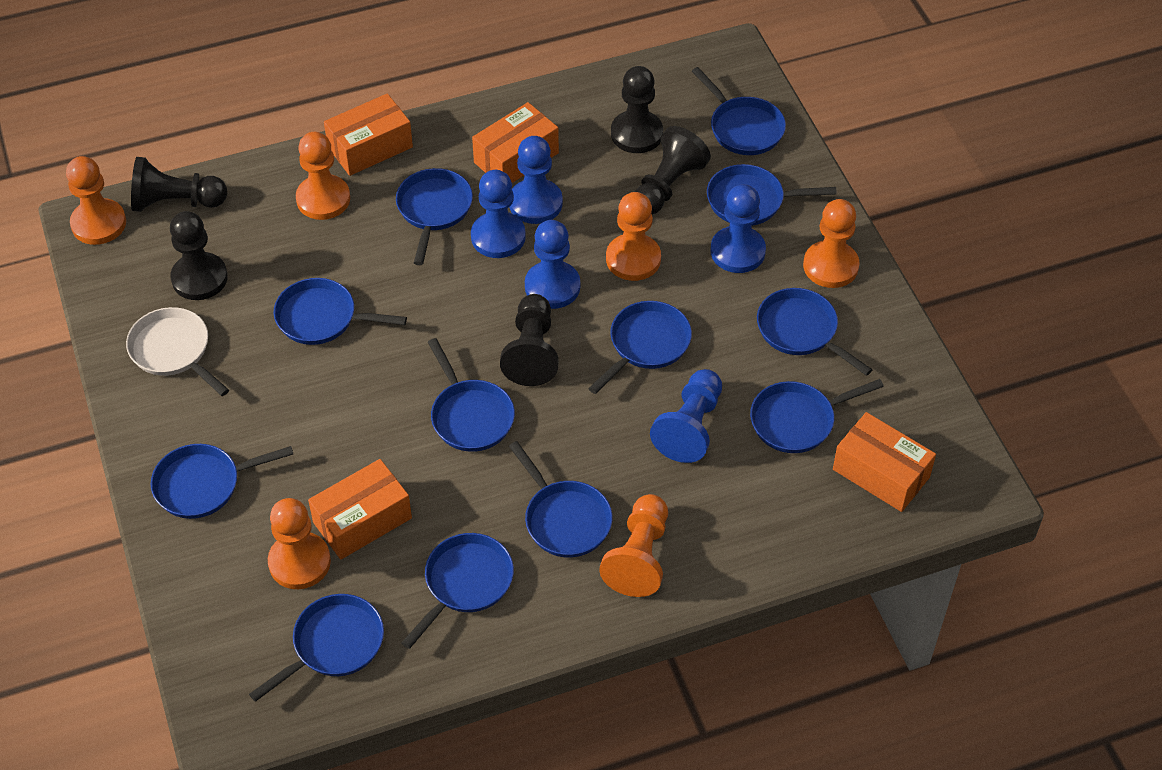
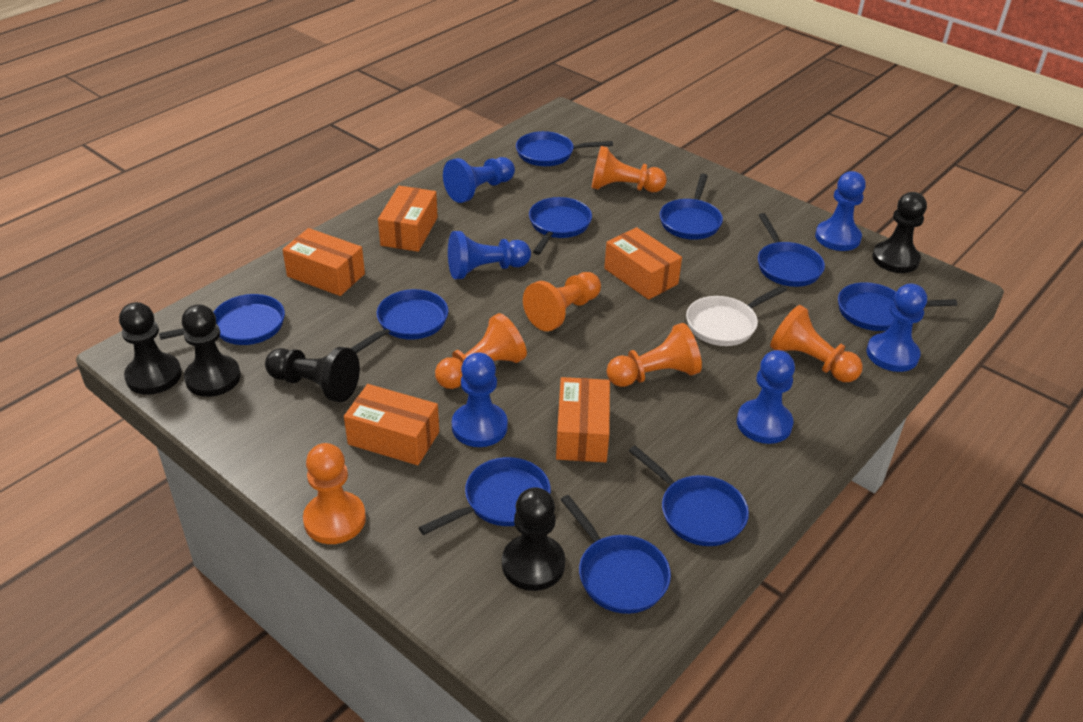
blue pan: [151,444,293,519] [249,594,384,702] [274,278,407,345] [396,168,473,265] [402,533,514,649] [428,338,515,452] [509,441,612,557] [588,301,692,394] [692,67,786,155] [707,164,837,226] [750,379,884,453] [757,288,872,376] = 12 -> [159,294,285,345] [351,289,448,353] [418,457,551,535] [516,131,613,166] [529,197,592,255] [560,495,671,614] [629,446,749,546] [660,174,723,240] [758,213,825,287] [838,282,957,331] = 10
blue pawn: [471,170,526,258] [509,136,563,224] [525,220,580,309] [650,369,722,463] [710,184,766,273] = 5 -> [443,157,515,203] [448,231,531,279] [452,353,508,447] [737,350,795,444] [815,171,866,251] [866,283,927,372] = 6
orange box: [308,459,412,559] [324,93,413,176] [472,102,559,183] [833,412,936,512] = 4 -> [282,228,365,296] [344,384,439,465] [378,186,438,252] [556,377,610,462] [604,227,682,300] = 5

